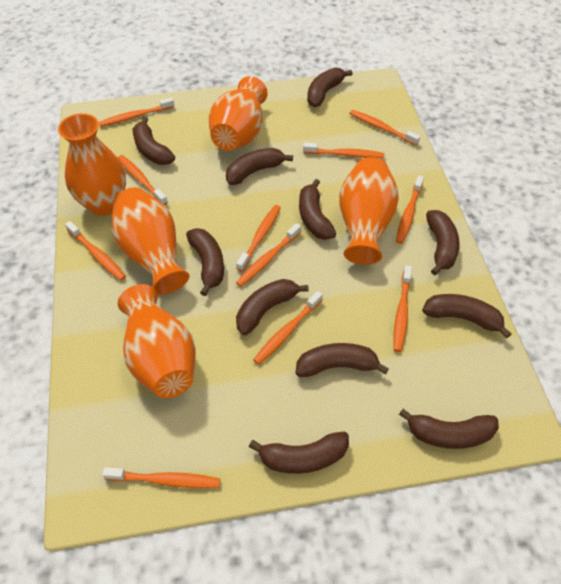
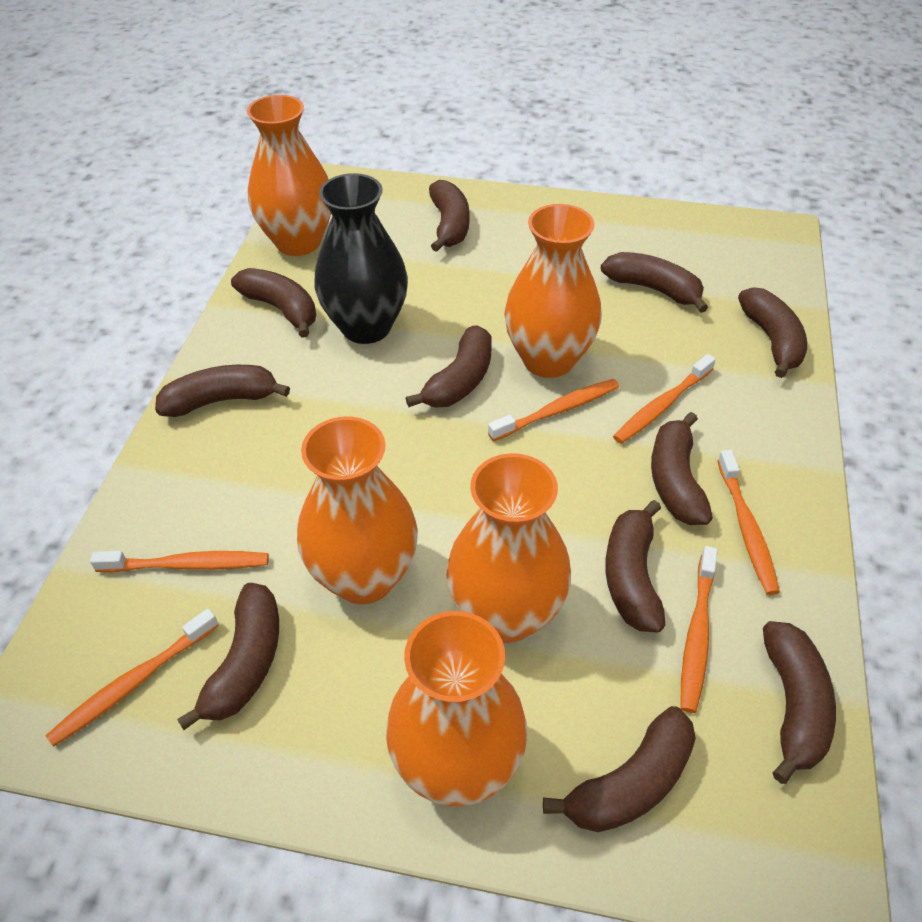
black vase: none = 0 -> [314,173,408,344] = 1
orange toothbrush: [65,221,126,281] [99,97,174,127] [102,467,220,488] [118,155,168,205] [236,205,281,271] [236,223,301,287] [253,291,323,365] [303,143,385,158] [349,110,420,146] [393,265,412,352] [396,175,424,244] = 11 -> [45,609,219,747] [90,551,269,572] [488,379,619,441] [613,354,716,444] [680,546,718,713] [717,450,780,595] = 6

